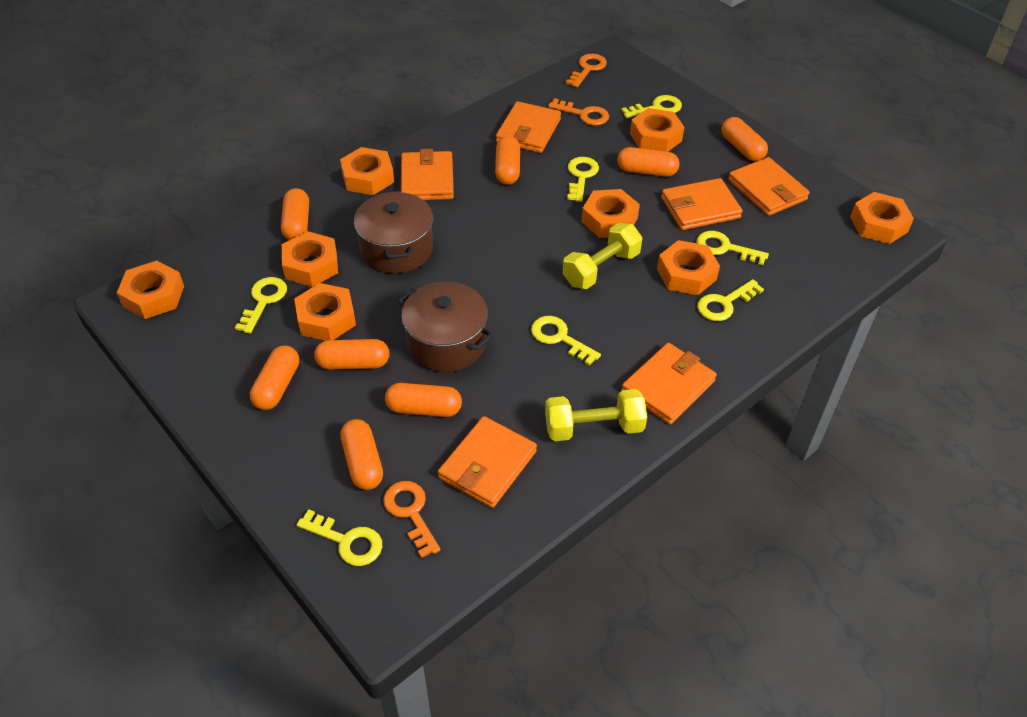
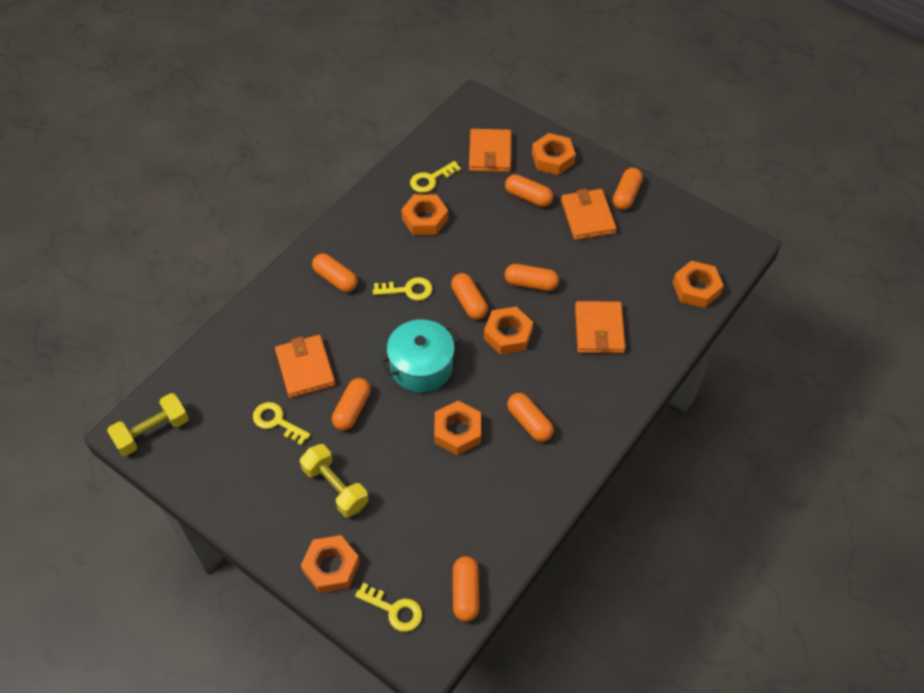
brown pot: [354,191,433,274] [398,282,494,372] = 2 -> none = 0
orange key: [383,481,441,558] [548,98,609,126] [566,54,607,88] = 3 -> none = 0
orange nut: [117,261,184,319] [282,231,338,287] [294,283,356,341] [340,147,394,195] [581,189,640,238] [630,108,684,152] [657,240,720,295] [850,192,914,244] = 8 -> [301,535,360,593] [401,194,448,235] [434,401,481,455] [484,307,533,355] [532,133,576,175] [673,261,724,308] = 6
orange wallet: [401,149,454,200] [438,416,537,508] [496,101,561,153] [621,343,717,424] [661,178,743,230] [728,157,810,216] = 6 -> [275,335,335,398] [469,129,511,172] [561,189,617,240] [575,301,625,353] = 4
turquoise pot: none = 0 -> [380,319,461,393] = 1
yellow key: [235,277,287,334] [297,509,382,566] [531,316,601,366] [567,157,599,202] [621,95,682,118] [696,231,769,265] [697,279,764,321] = 7 -> [253,402,310,445] [355,583,422,632] [373,277,432,300] [410,161,461,193] = 4

